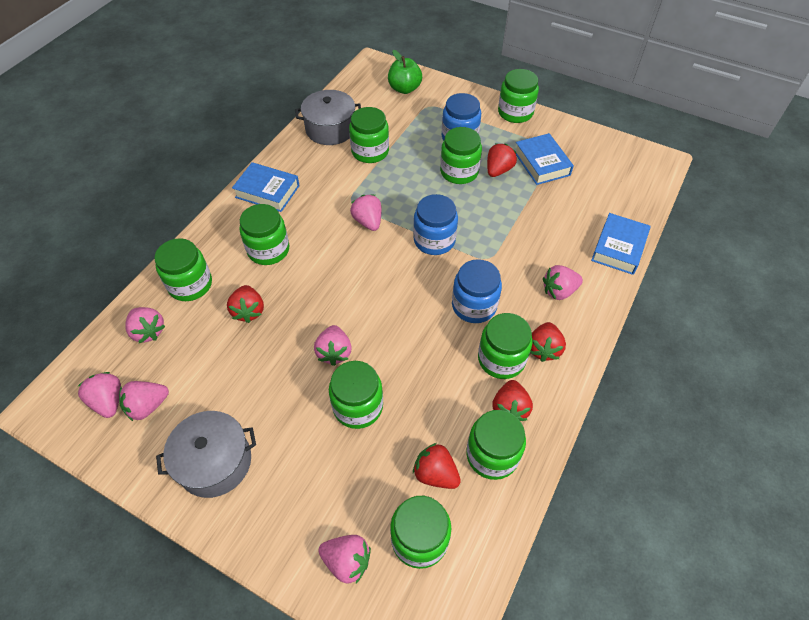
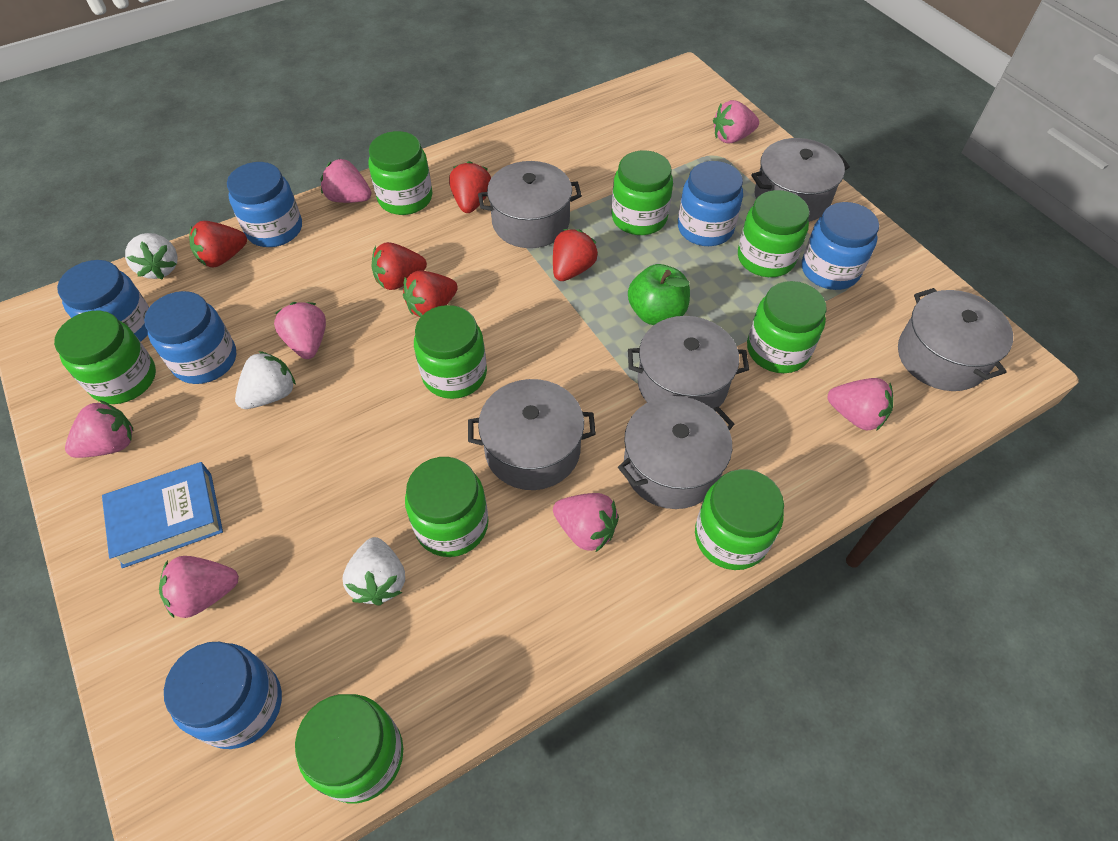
blue book: [232,162,300,212] [516,133,574,185] [591,213,651,275] = 3 -> [102,462,223,568] = 1
blue jar: [413,194,458,255] [442,93,481,141] [452,259,502,323] = 3 -> [57,260,149,342] [144,291,236,384] [164,642,282,749] [227,162,302,247] [678,161,743,246] [802,202,879,290] = 6
grey pot: [156,411,256,498] [295,90,361,145] = 2 -> [468,379,596,490] [478,161,582,248] [618,396,734,509] [628,316,749,409] [751,138,850,222] [898,288,1013,391] = 6
white strawberry: none = 0 -> [125,233,178,280] [235,351,296,409] [343,537,405,606] = 3

